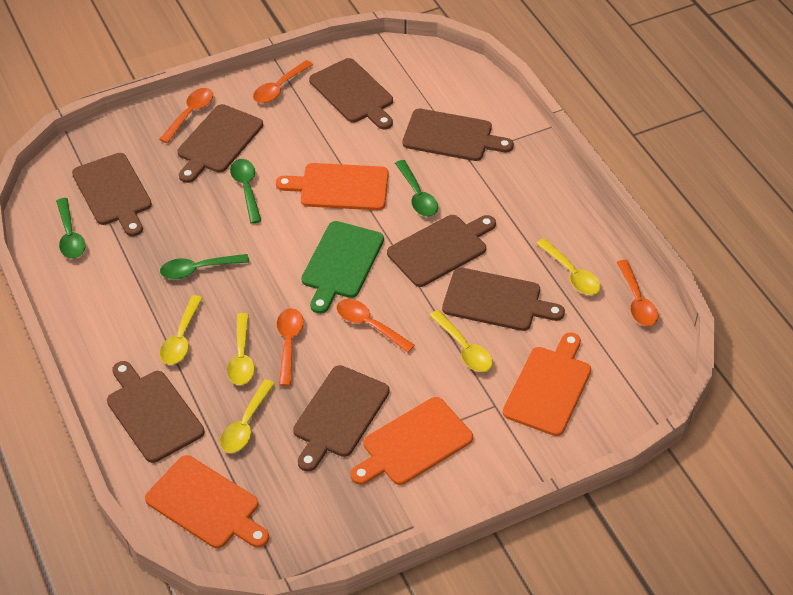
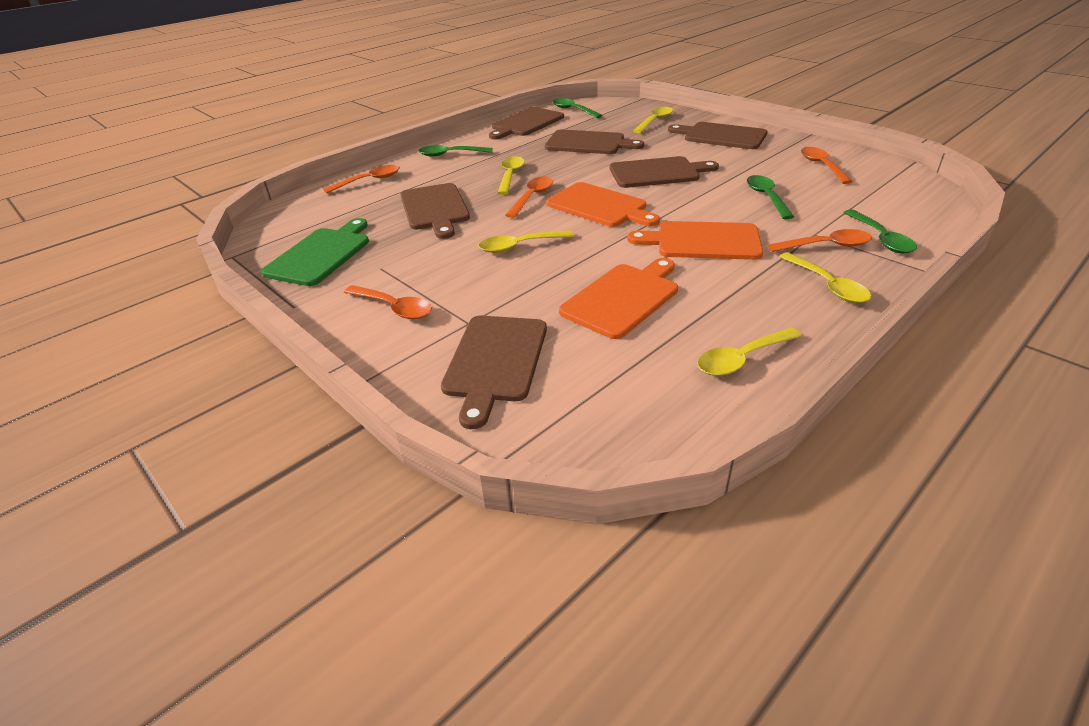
brown cutting board: [72,153,152,236] [107,361,204,463] [177,104,263,183] [293,365,389,472] [309,58,393,129] [387,215,496,287] [402,109,514,161] [442,268,565,331] = 8 -> [400,183,470,239] [441,315,547,429] [489,107,564,140] [545,130,644,154] [610,156,719,188] [668,122,767,149] = 6
orange cutting board: [145,455,269,548] [276,163,389,210] [351,397,473,485] [503,332,591,436] = 4 -> [546,182,660,227] [559,258,678,339] [627,221,763,260] = 3

